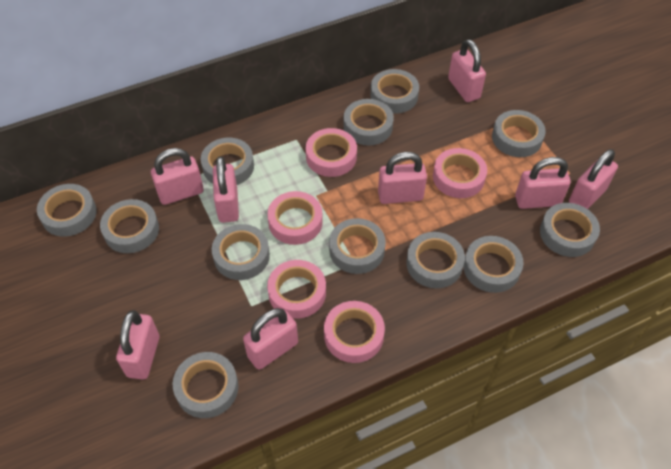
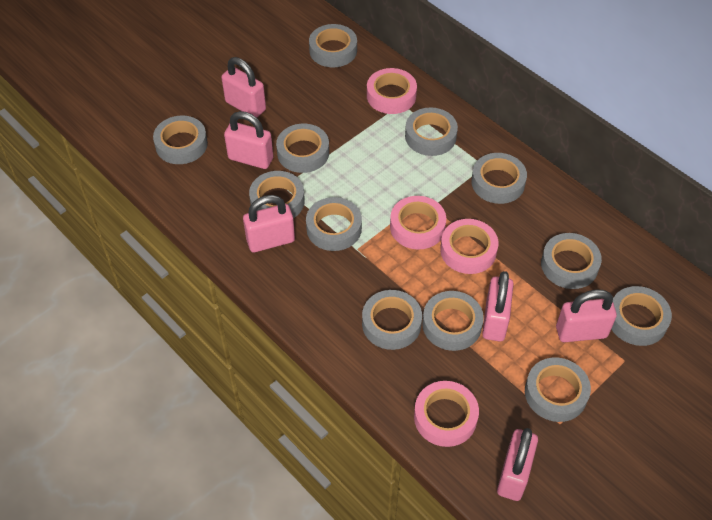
pink padlock: [116,310,159,380] [151,148,204,205] [213,156,239,223] [243,308,298,370] [378,152,427,204] [448,39,486,102] [515,157,571,209] [569,149,618,209] = 8 -> [221,57,266,118] [224,111,273,169] [243,195,295,252] [482,271,514,342] [497,428,538,501] [556,290,617,342] = 6
pink tape: [267,191,323,245] [267,260,326,319] [306,128,357,177] [324,301,385,363] [433,148,487,198] = 5 -> [367,68,417,114] [390,196,446,249] [414,381,479,447] [440,219,498,274] = 4

